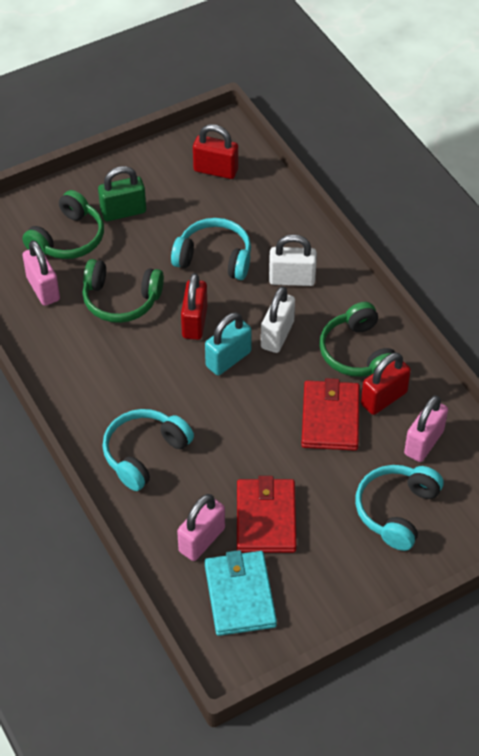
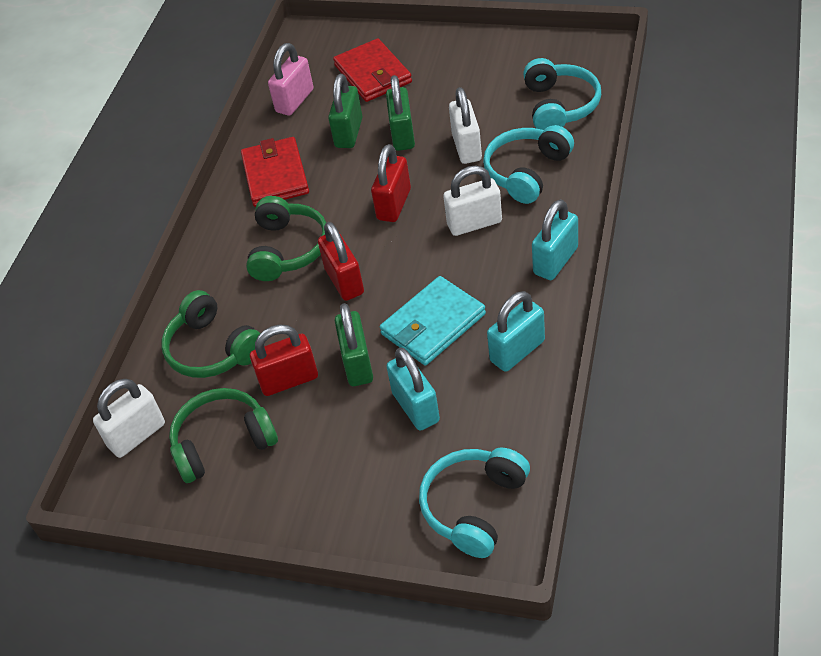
green padlock: [98,166,146,221] = 1 -> [328,74,362,148] [335,303,373,386] [386,75,415,151] = 3
pink padlock: [23,240,60,306] [177,494,225,561] [404,395,448,462] = 3 -> [268,43,314,116] = 1
turquoise padlock: [205,313,252,375] = 1 -> [386,347,440,431] [487,291,545,372] [532,199,578,280] = 3
white padlock: [261,286,295,353] [269,234,317,286] = 2 -> [93,379,165,458] [443,166,502,236] [449,87,482,164] = 3

